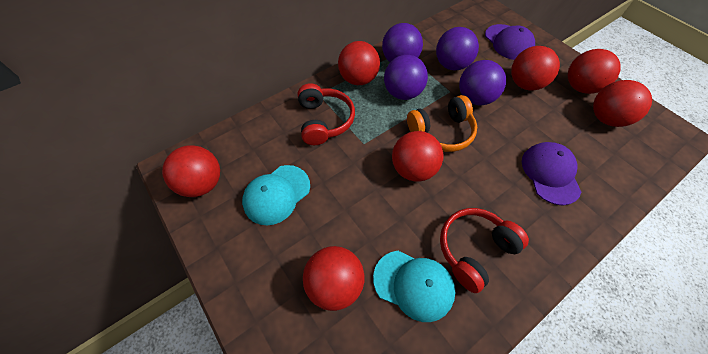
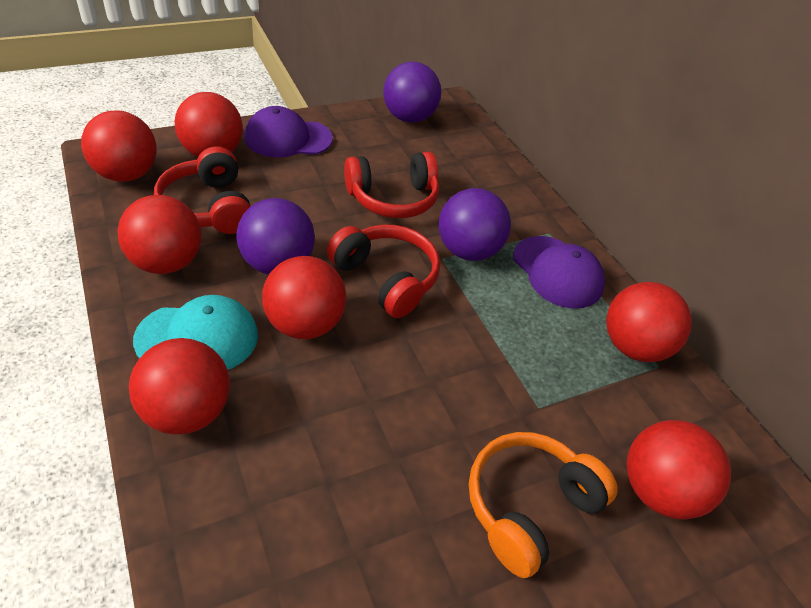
purple ball: [382,23,423,62] [384,55,428,100] [436,27,479,71] [459,60,506,105] = 4 -> [237,198,315,275] [383,62,441,123] [438,188,511,261] = 3
red headphones: [298,83,355,145] [440,208,529,293] = 2 -> [154,146,251,234] [327,225,440,318] [344,152,439,218] = 3
turquoise cap: [242,165,310,225] [373,251,455,322] = 2 -> [133,295,258,370] = 1

